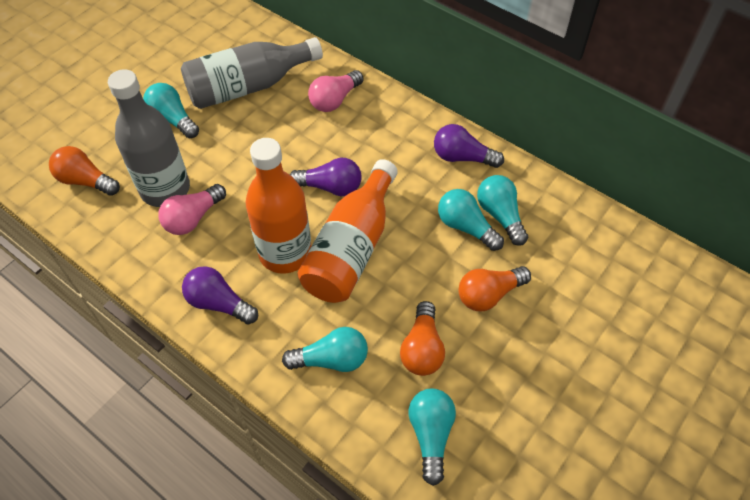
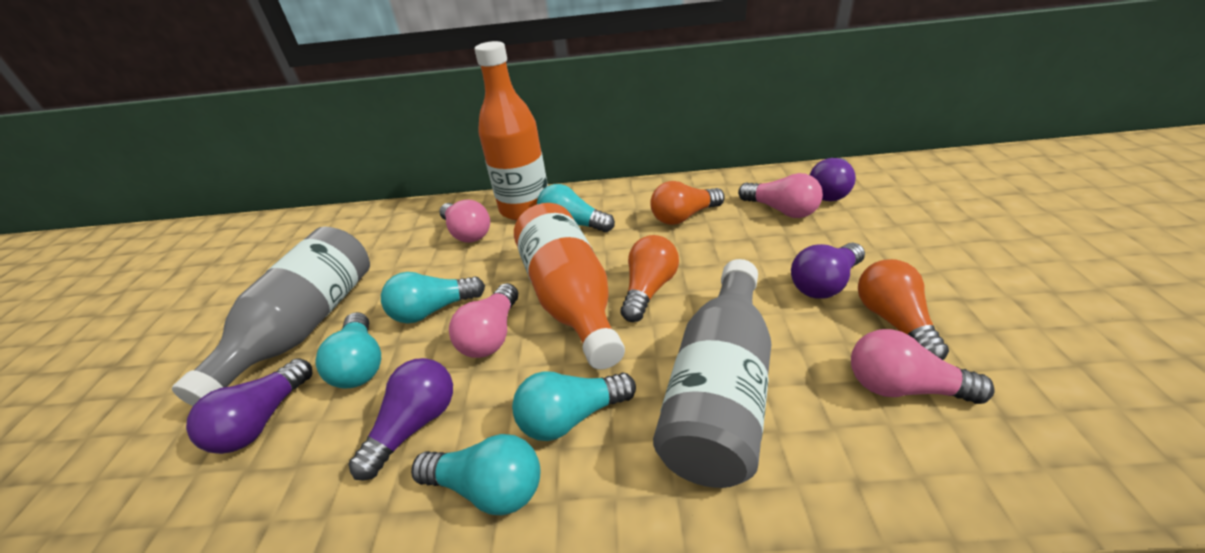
pink light bulb: [158,184,226,235] [308,70,364,112] = 2 -> [439,200,490,243] [449,283,518,358] [738,173,823,218] [851,329,995,404] = 4
purple light bulb: [182,266,258,325] [290,158,362,196] [434,124,504,168] = 3 -> [186,358,312,454] [348,358,453,481] [791,243,865,299] [810,158,856,201] = 4

